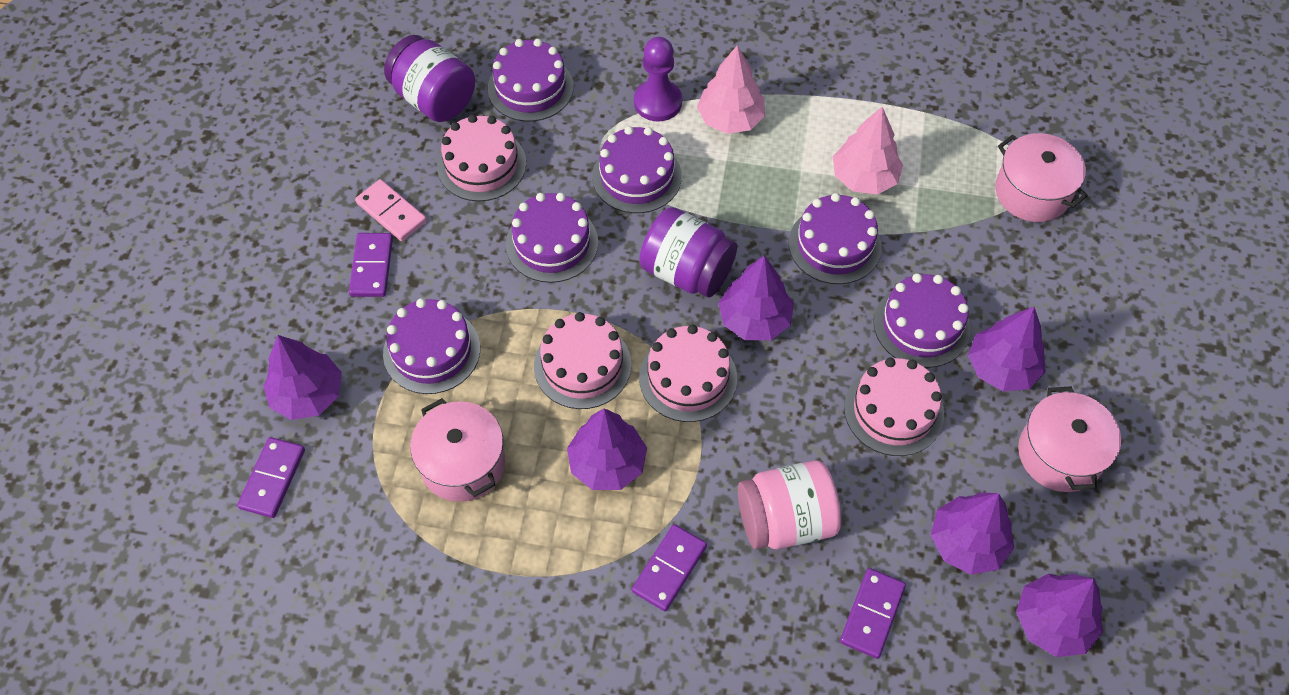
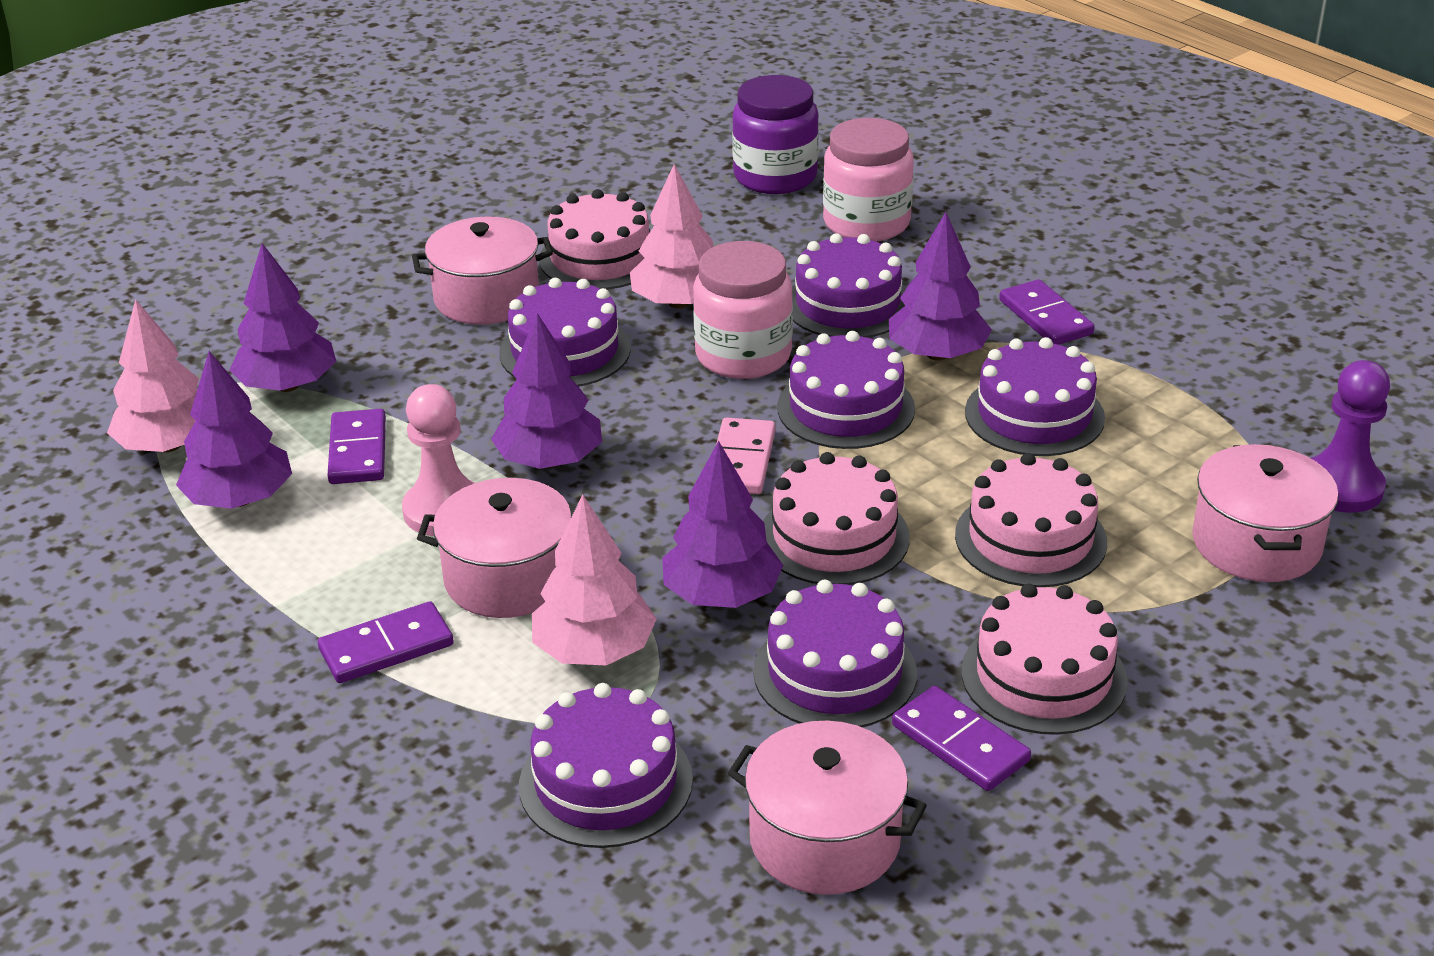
pink jar: [738,460,841,549] = 1 -> [693,241,793,379] [823,118,914,241] = 2
pink pawn: none = 0 -> [402,384,474,536] = 1
pink pot: [410,398,505,502] [995,133,1088,222] [1018,386,1121,492] = 3 -> [412,217,553,324] [417,478,572,618] [728,721,927,895] [1192,444,1339,582] = 4
pink tree: [697,45,765,134] [833,107,903,195] = 2 -> [107,299,199,452] [532,495,656,665] [630,164,714,308] = 3
purple jar: [384,35,475,122] [640,207,737,298] = 2 -> [732,75,819,194] = 1
purple tree: [263,335,342,420] [567,408,647,490] [718,255,794,340] [931,492,1014,575] [968,307,1046,391] [1016,574,1103,657] = 6 -> [176,351,292,509] [230,243,336,392] [491,313,602,469] [662,441,783,608] [889,212,992,361] = 5

